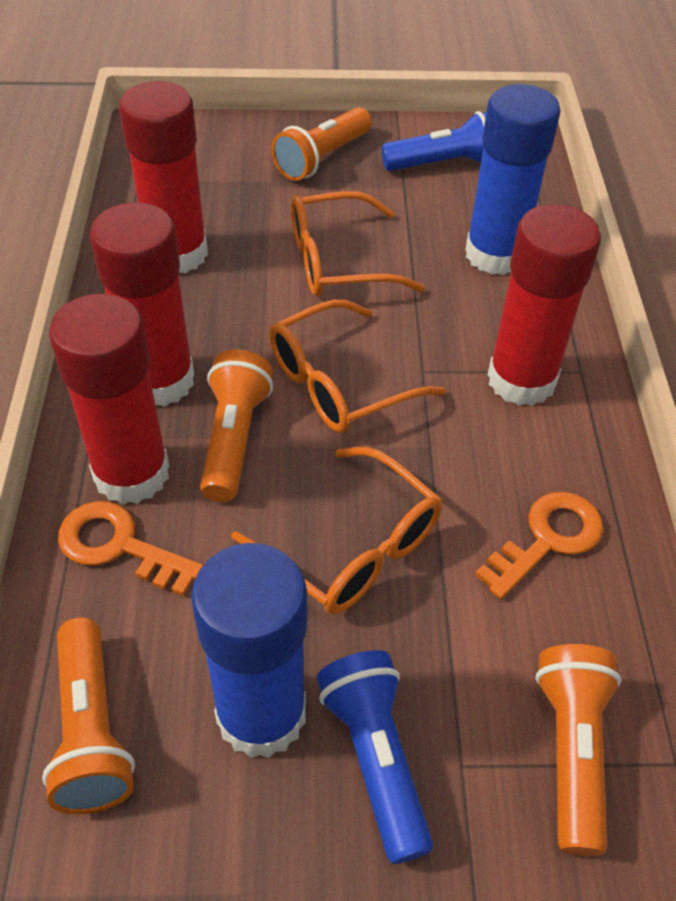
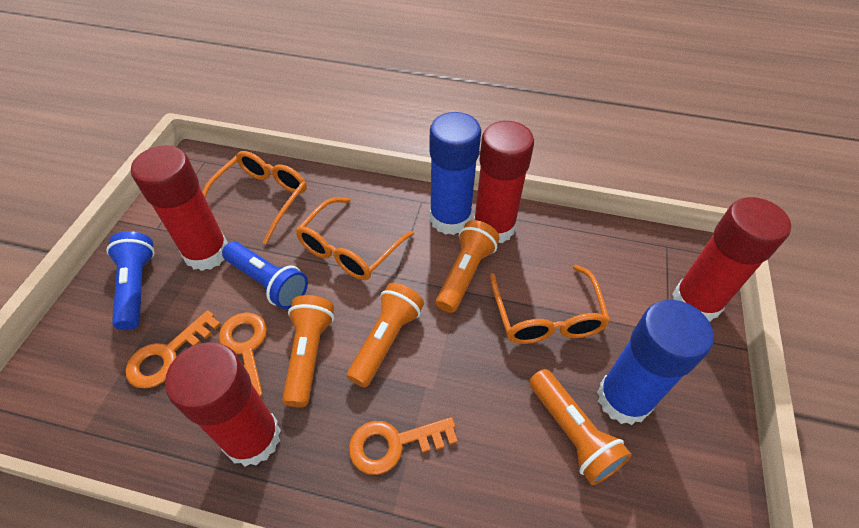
orange key: [58,501,203,596] [475,492,604,599] = 2 -> [125,310,221,389] [219,312,267,397] [349,417,458,475] = 3

